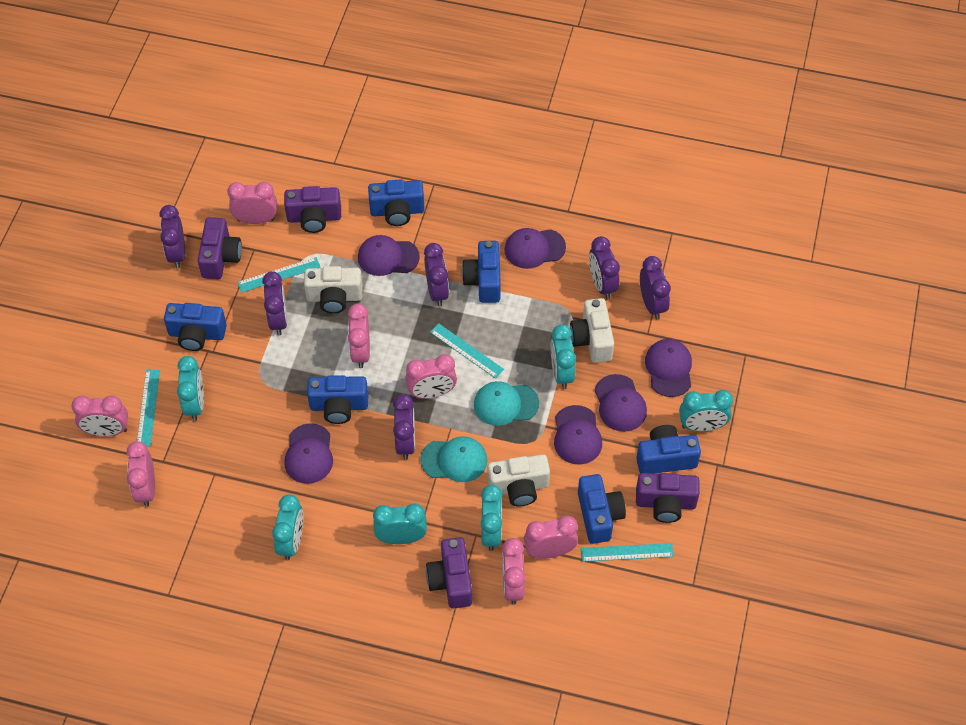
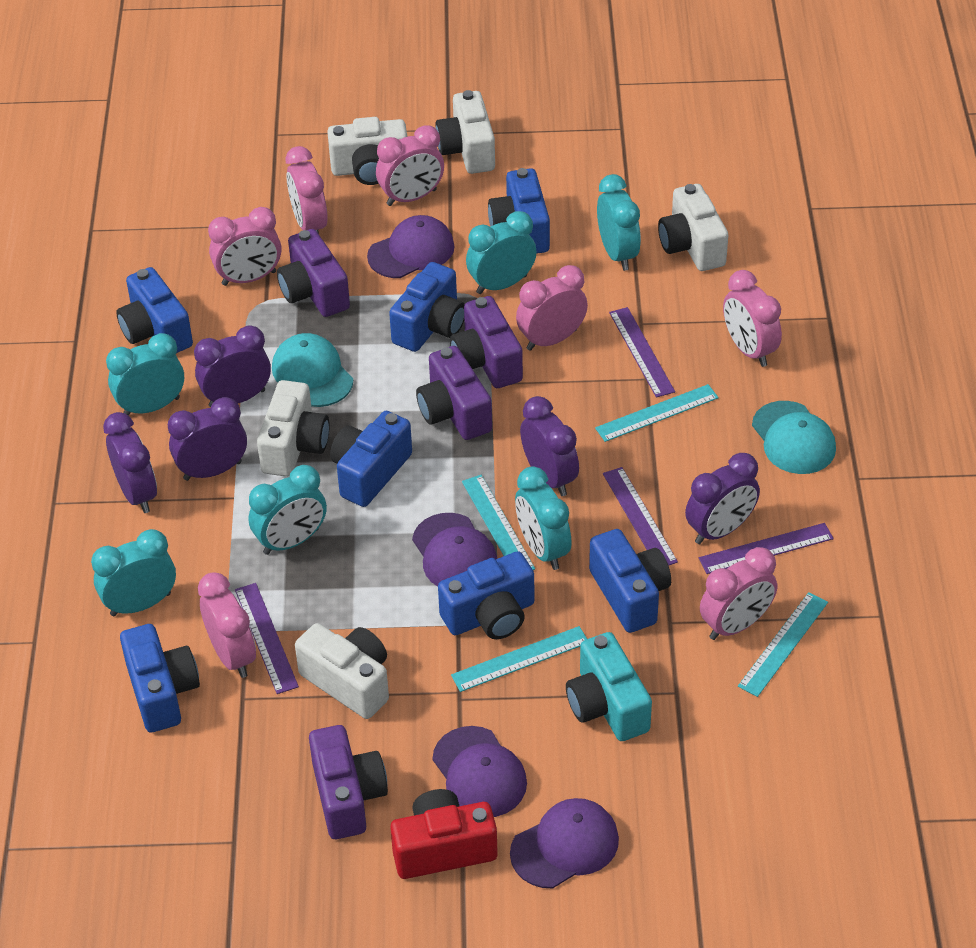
blue camera: [164,303,227,351] [307,375,368,424] [368,179,424,226] [462,241,501,303] [578,474,626,544] [636,425,701,474] = 6 -> [116,267,193,353] [120,624,200,732] [330,411,412,507] [389,262,465,352] [438,551,534,639] [488,168,550,254] [589,529,671,633] = 7
purple cap: [284,423,333,484] [358,235,420,276] [504,228,566,269] [554,405,602,465] [595,374,647,432] [645,339,692,397] = 6 -> [367,215,455,278] [412,513,497,587] [432,726,527,817] [510,798,619,888] = 4
purple clock: [159,205,185,268] [262,271,287,335] [393,394,415,460] [424,243,449,306] [589,236,620,299] [640,256,671,319] = 6 -> [103,412,157,513] [168,397,247,481] [194,326,271,407] [520,396,579,496] [685,453,760,544] = 5
purple ruler: none = 0 -> [235,583,299,694] [603,467,678,566] [609,307,675,398] [699,523,834,574] = 4
red camera: none = 0 -> [390,789,498,879] = 1
turquoise camera: none = 0 -> [566,632,652,741] = 1
white camera: [304,266,363,314] [487,454,550,506] [570,298,614,363] = 3 -> [257,380,330,477] [295,623,389,719] [327,117,407,185] [435,90,495,174] [658,184,728,271] = 5

